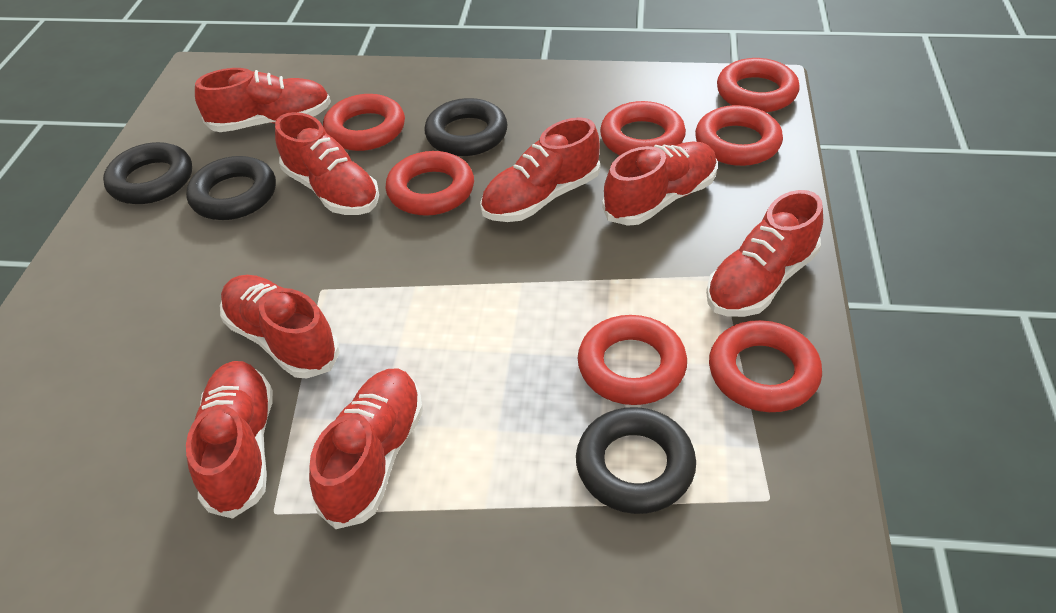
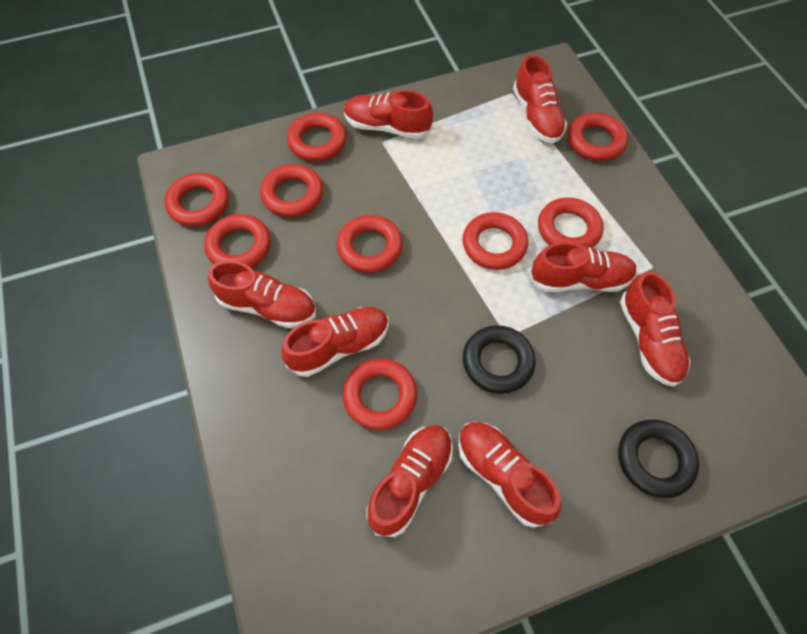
black ring: [103,142,192,204] [186,156,276,220] [425,98,508,156] [576,407,696,514] = 4 -> [463,325,535,394] [618,420,699,498] = 2
red ring: [323,94,405,151] [385,151,474,216] [578,315,687,405] [600,101,686,155] [695,105,783,166] [709,320,822,412] [717,58,800,112] = 7 -> [164,173,229,226] [204,214,271,267] [260,164,323,217] [287,113,346,161] [337,215,403,273] [343,358,417,430] [463,212,528,270] [538,197,603,248] [568,112,628,161] = 9

